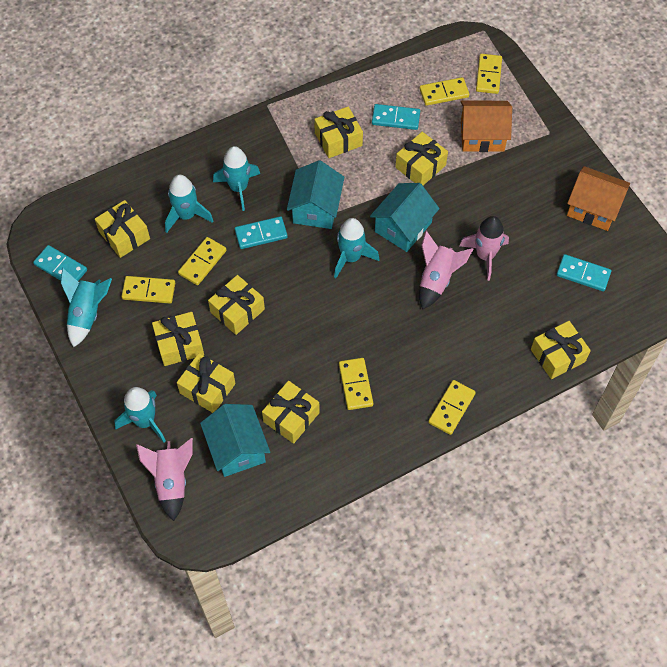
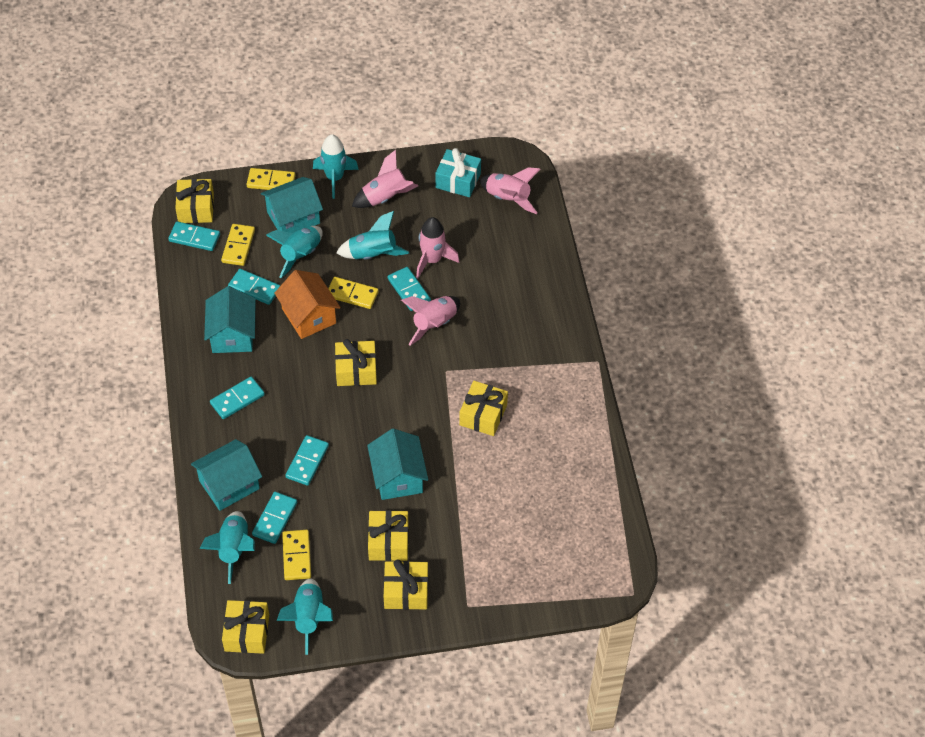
orange house: [460,101,512,152] [567,166,630,231] = 2 -> [274,270,341,339] = 1
pink rocket: [136,438,193,521] [419,231,473,310] [459,216,509,281] = 3 -> [352,150,418,208] [401,296,460,346] [416,217,460,278] [479,167,540,214] = 4
turquoise domino: [33,245,87,281] [235,216,288,249] [372,104,420,130] [556,254,611,292] = 4 -> [168,221,220,251] [210,377,265,419] [228,269,280,305] [252,492,297,544] [285,435,329,486] [388,267,431,311] = 6
turquoise gift: none = 0 -> [436,148,481,197] = 1
turquoise house: [200,404,270,477] [287,160,345,229] [370,183,440,252] = 3 -> [191,439,262,511] [204,286,256,353] [261,177,323,233] [367,428,428,500] = 4
yellow domino: [121,276,175,303] [178,237,226,285] [339,358,373,410] [420,77,469,106] [428,380,476,435] [476,54,502,94] = 6 -> [221,224,255,266] [246,168,296,190] [282,530,311,580] [328,277,379,309] = 4
yellow gift: [95,200,150,258] [152,312,204,366] [177,353,235,413] [208,275,265,335] [262,381,320,444] [314,106,363,158] [395,132,448,185] [531,321,591,379] = 8 -> [175,179,214,223] [222,600,269,654] [335,339,377,386] [368,510,409,561] [384,560,428,610] [459,381,508,436] = 6

